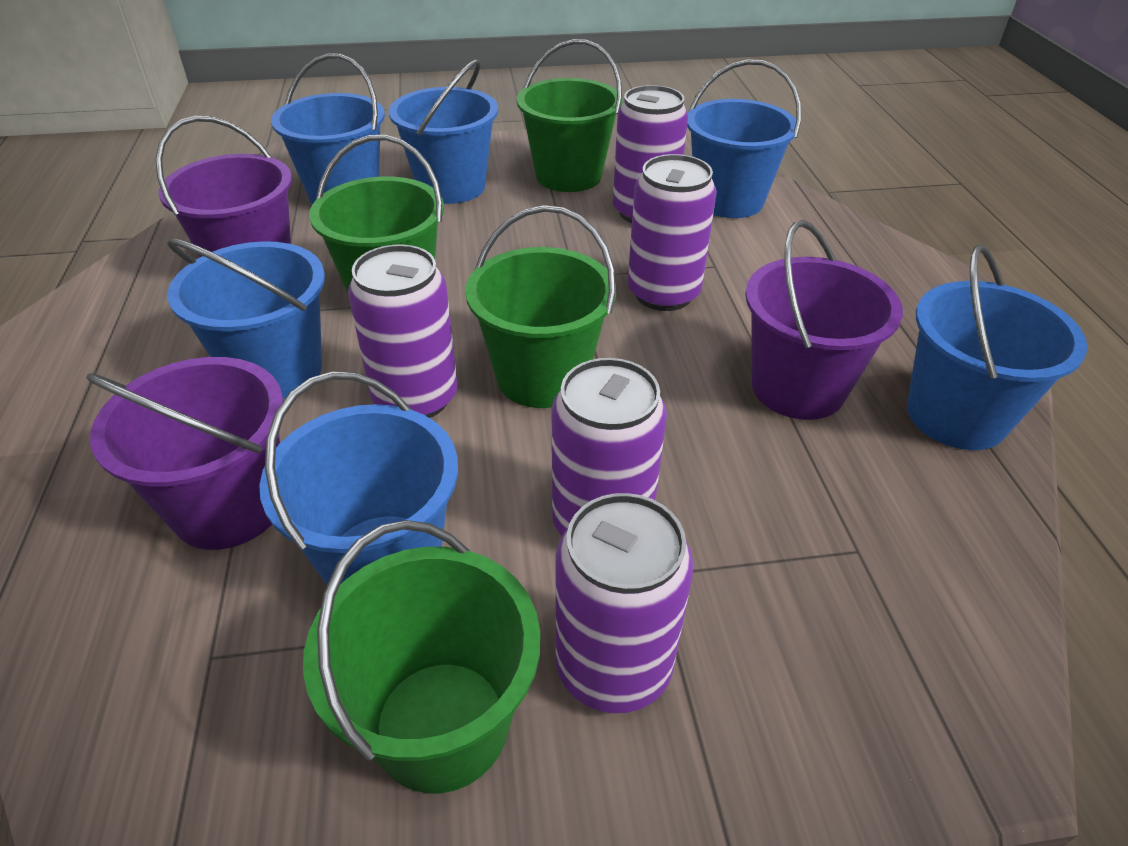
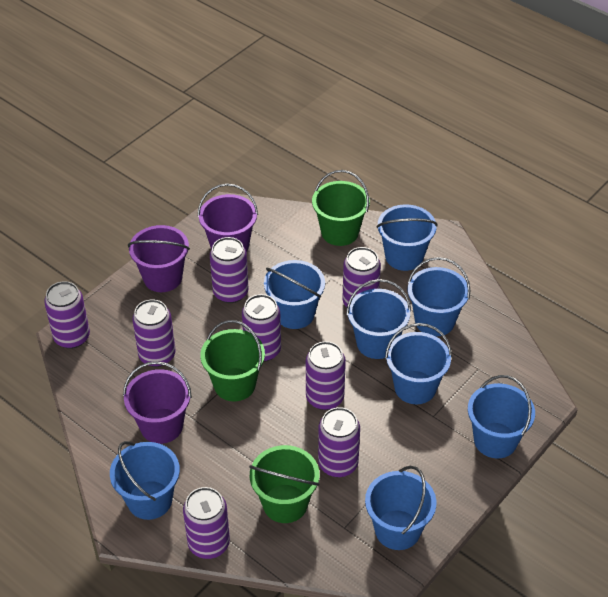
blue bucket: [167,238,325,399] [259,371,458,585] [271,53,385,204] [389,59,498,204] [687,59,801,218] [907,244,1088,450] = 6 -> [110,441,180,520] [264,260,325,329] [346,279,411,359] [365,466,436,550] [376,204,437,271] [385,323,452,404] [408,257,471,336] [468,375,535,458] = 8
green bucket: [303,520,540,793] [309,135,444,296] [465,205,616,408] [517,39,623,192] = 4 -> [200,320,265,402] [249,445,319,523] [312,170,370,246] = 3
purple can: [348,244,457,418] [551,358,667,536] [555,493,694,713] [613,85,688,223] [628,154,717,311] = 5 -> [44,281,90,349] [132,299,176,367] [183,487,230,559] [210,237,248,303] [242,294,281,362] [306,341,346,410] [318,407,360,477] [342,247,381,307] = 8

